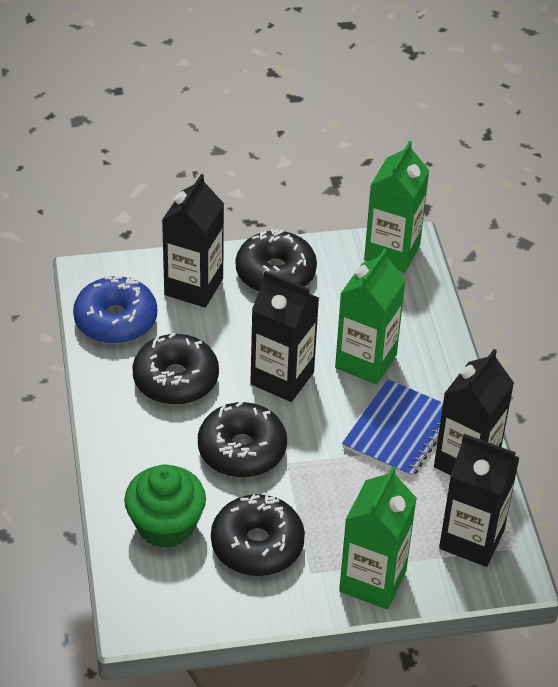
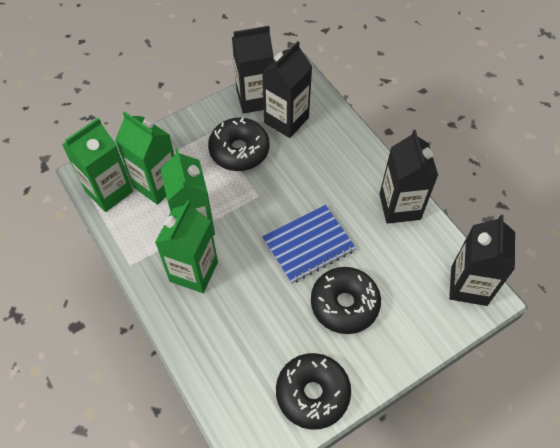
black donut: [133,333,219,405] [198,401,287,478] [211,494,305,576] [236,228,317,292] = 4 -> [208,117,270,171] [276,353,351,430] [311,267,381,334] = 3
blue donut: [73,275,157,344] = 1 -> none = 0
green carton: [335,248,406,384] [339,466,417,609] [364,141,430,273] = 3 -> [62,118,133,212] [115,111,174,205] [155,200,218,293] [160,149,215,236] = 4
green cupcake: [124,464,206,548] = 1 -> none = 0

